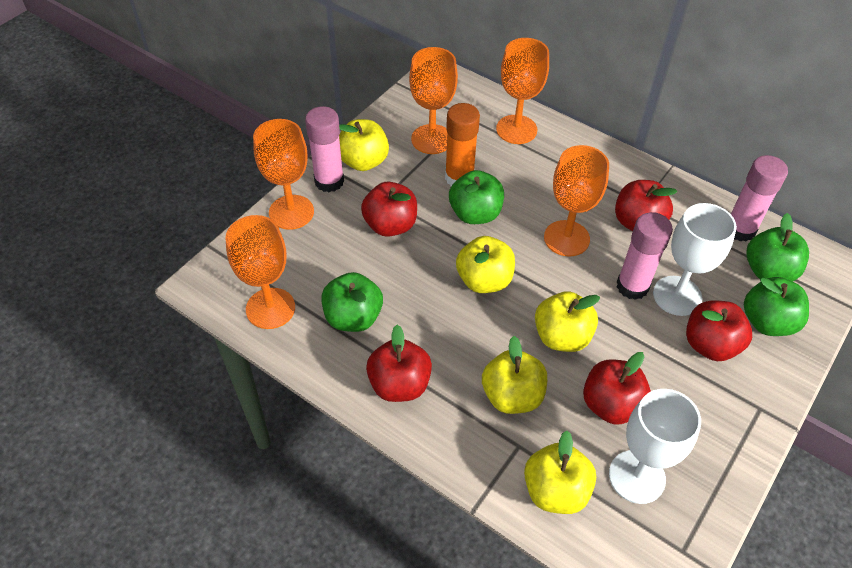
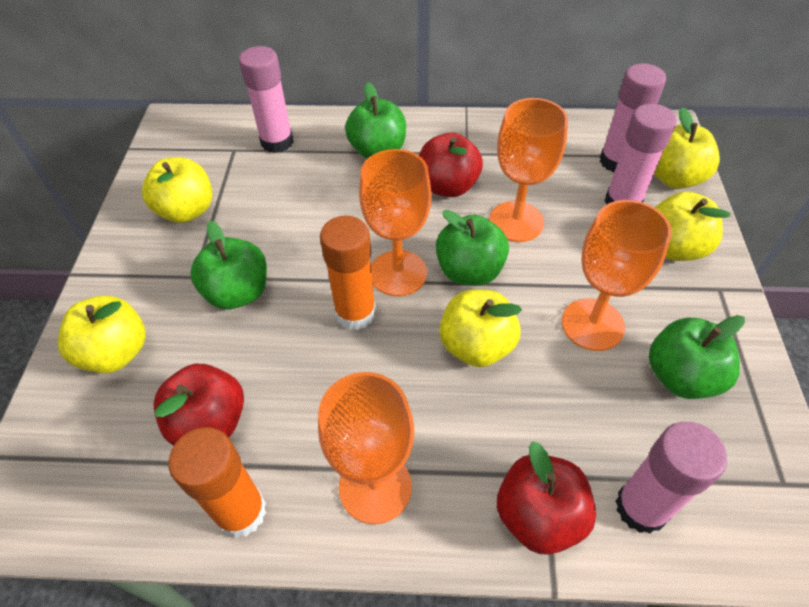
orange glue stick: [445,103,480,186] = 1 -> [169,427,266,538] [320,216,376,330] = 2
orange goblet: [226,215,295,329] [253,119,314,230] [409,47,458,154] [496,38,549,144] [544,145,609,257] = 5 -> [318,372,414,524] [359,149,431,296] [489,98,568,242] [562,200,672,351] = 4
pink glue stick: [305,106,344,192] [617,212,673,300] [731,155,788,242] = 3 -> [239,46,293,153] [600,63,666,172] [605,104,677,205] [616,422,727,534] = 4
red apple: [361,182,417,237] [366,325,432,402] [583,352,651,425] [615,180,677,231] [686,300,752,361] = 5 -> [154,364,244,446] [419,133,483,197] [497,441,596,555] = 3
white goblet: [609,389,701,504] [653,203,737,316] = 2 -> none = 0

